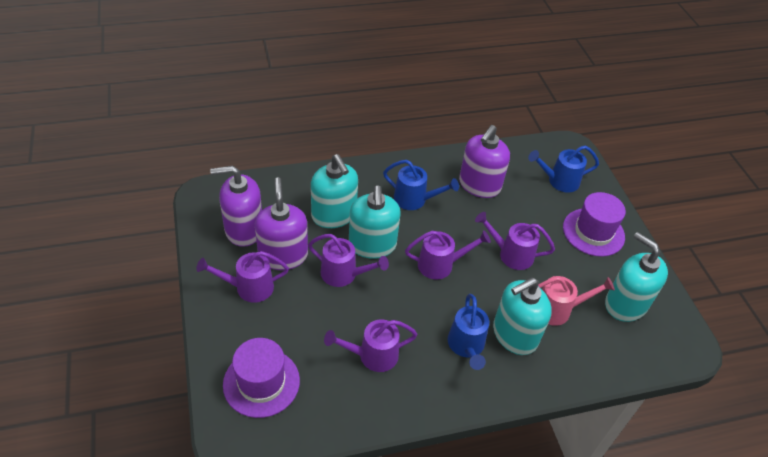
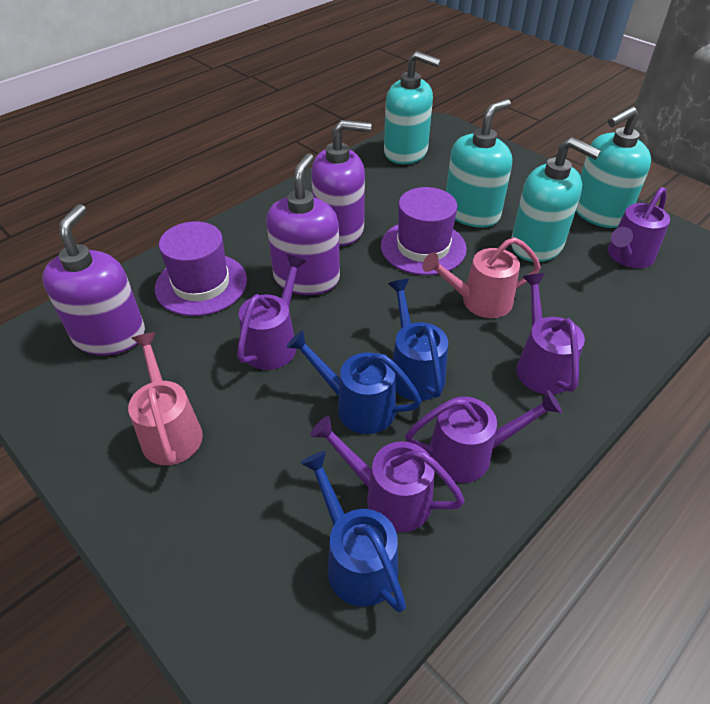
pink watering can: [538,276,615,326] = 1 -> [128,332,203,465] [422,237,541,318] = 2

